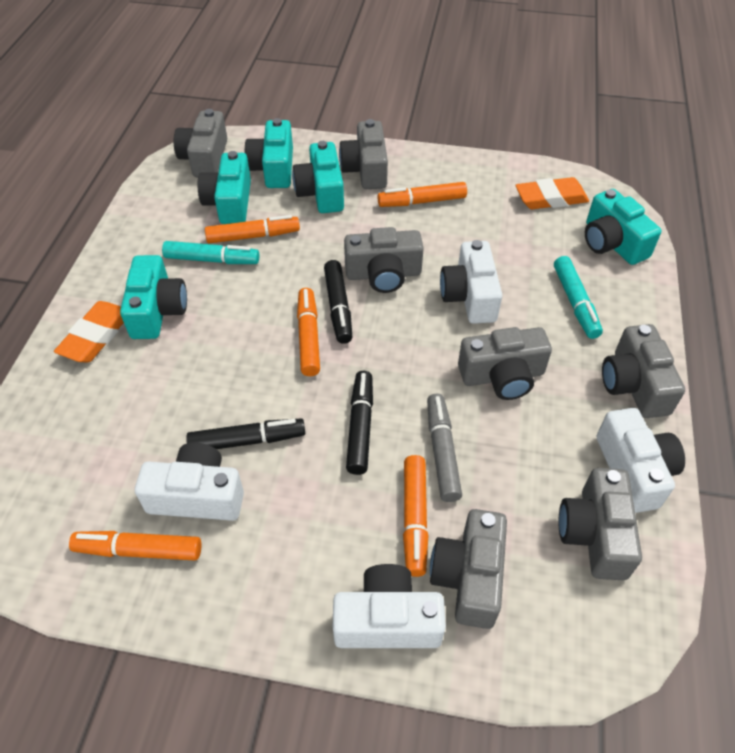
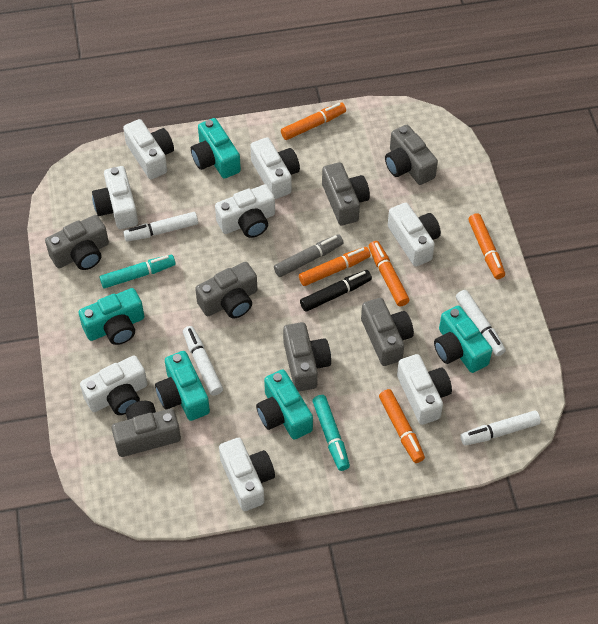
black marker: [186,419,305,449] [324,260,352,344] [346,371,373,475] = 3 -> [300,270,372,312] = 1
orange eraser: [54,301,124,363] [515,177,589,209] = 2 -> none = 0
white camera: [135,443,244,521] [333,564,446,648] [440,240,502,324] [597,408,685,513] = 4 -> [80,356,148,415] [92,166,138,229] [123,119,174,179] [215,184,275,238] [219,438,275,511] [250,137,300,199] [388,203,441,267] [397,354,452,425] = 8
white marker: none = 0 -> [123,212,198,242] [183,326,223,396] [456,290,506,356] [460,410,541,446] = 4

